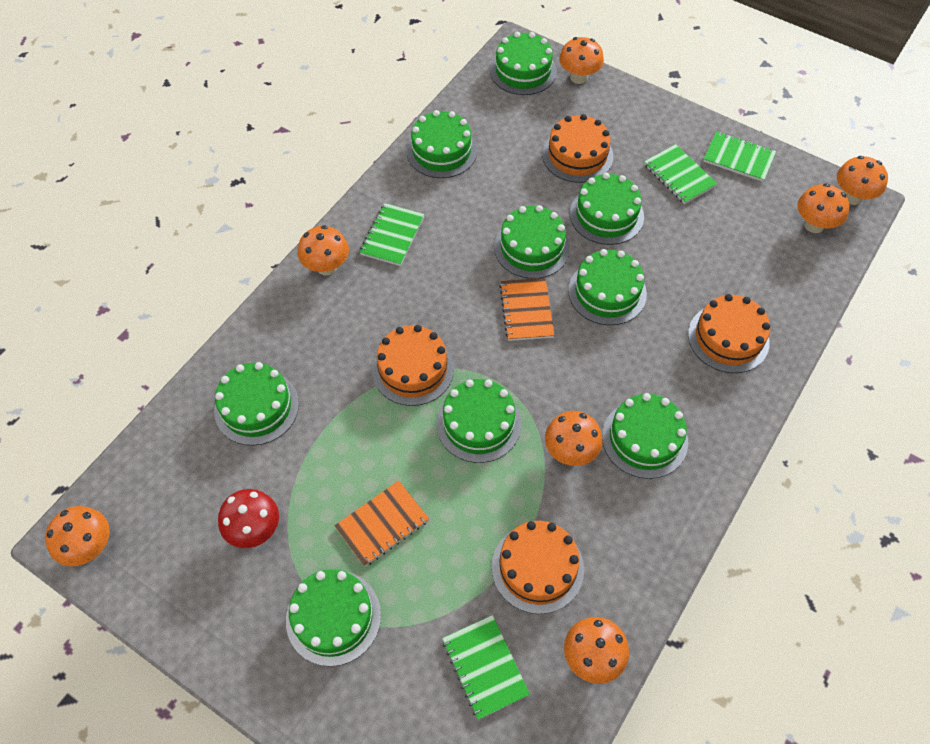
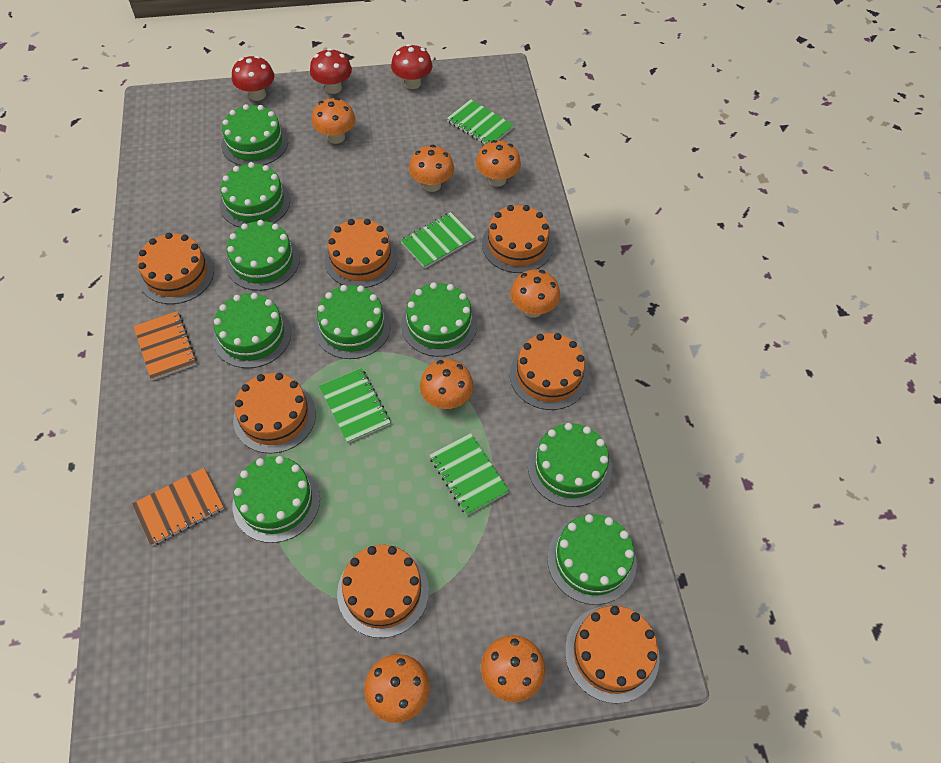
orange cake: [372,325,454,406] [492,521,584,614] [542,114,613,183] [688,294,770,373] = 4 -> [137,233,214,304] [233,373,316,454] [324,219,397,288] [337,545,429,638] [482,205,553,273] [510,333,588,410] [565,606,660,704] = 7
red mushroom: [218,489,279,548] = 1 -> [232,56,275,101] [310,48,352,94] [391,44,433,89] = 3

